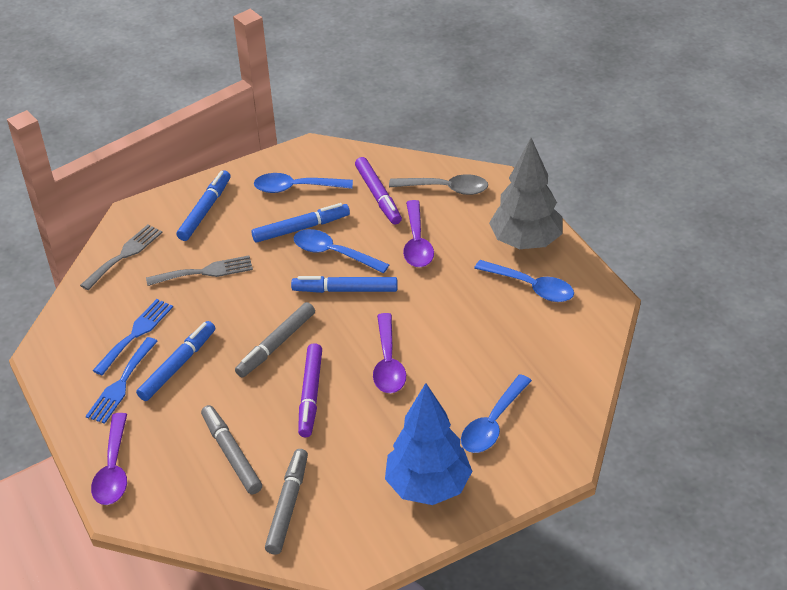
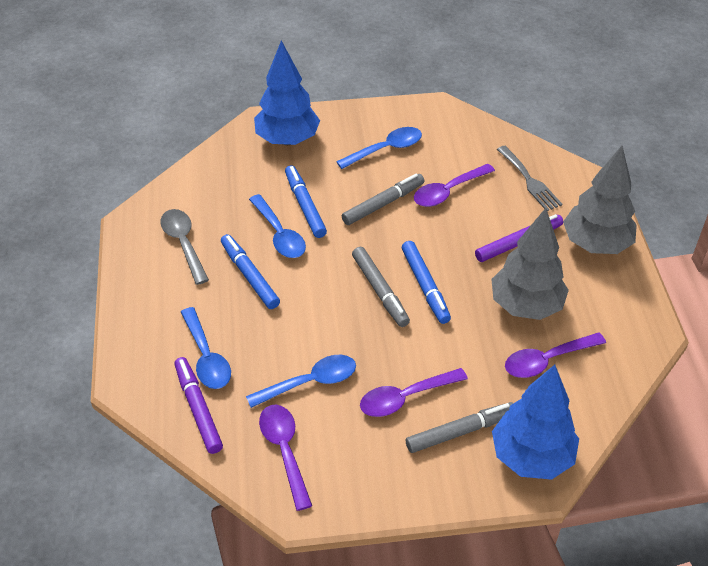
blue fork: [86,337,158,424] [92,299,173,375] = 2 -> none = 0
blue marker: [136,321,215,401] [177,170,231,241] [251,203,350,243] [291,276,398,293] = 4 -> [221,234,280,309] [285,165,327,238] [402,241,451,324] = 3
blue tree: [385,383,472,505] = 1 -> [254,40,320,145] [492,365,579,480] = 2
grey fork: [80,224,163,290] [146,255,253,286] = 2 -> [497,146,563,211] = 1
grey tree: [489,138,562,249] = 1 -> [491,208,569,320] [563,146,637,254] = 2
purple spoon: [91,413,127,505] [373,313,406,393] [403,200,434,267] = 3 -> [259,405,312,511] [360,368,468,417] [414,164,495,207] [505,332,606,378] = 4

